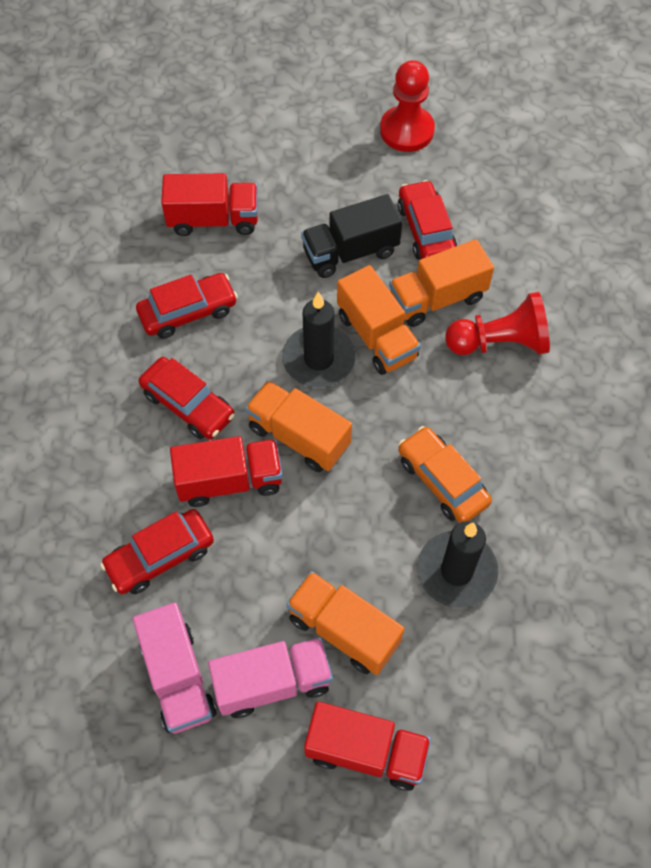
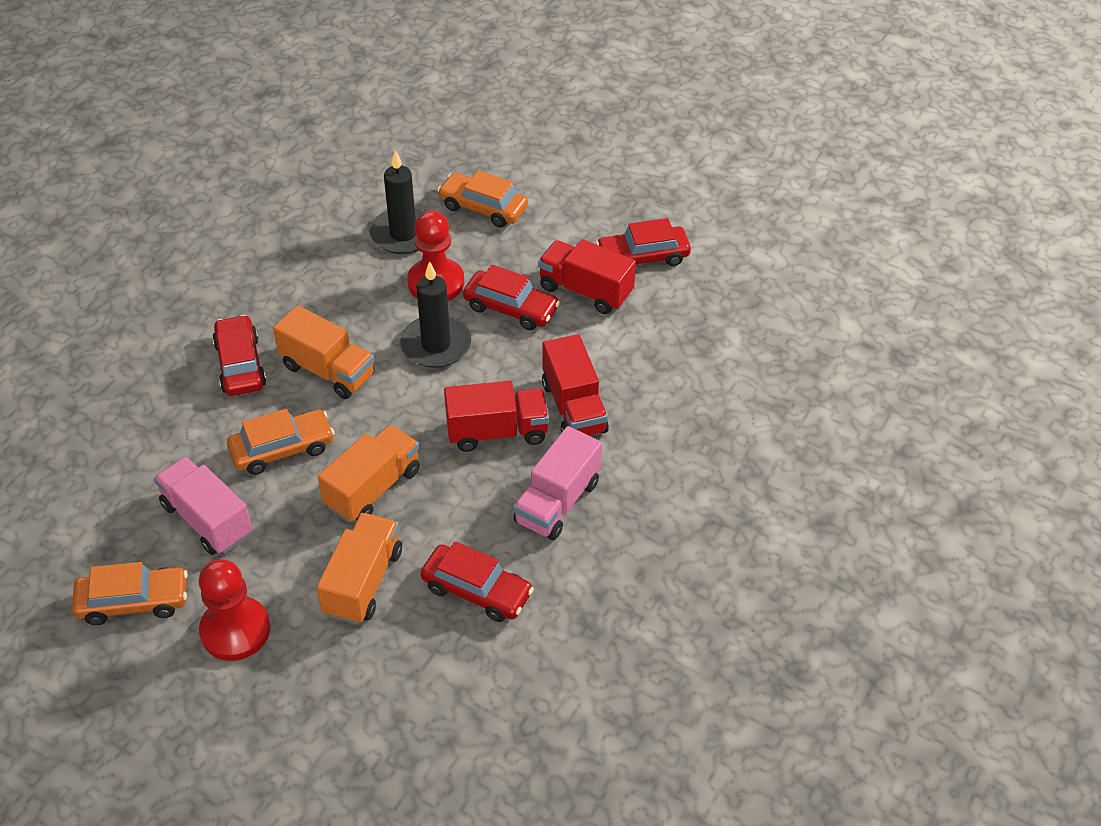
black truck: [301,194,403,278] = 1 -> none = 0
orange car: [398,426,492,523] = 1 -> [72,562,188,625] [227,409,334,475] [437,170,528,228] = 3
orange truck: [245,380,352,472] [286,571,404,675] [337,265,421,375] [389,239,494,327] = 4 -> [273,305,375,399] [317,513,402,624] [318,425,420,522] = 3

